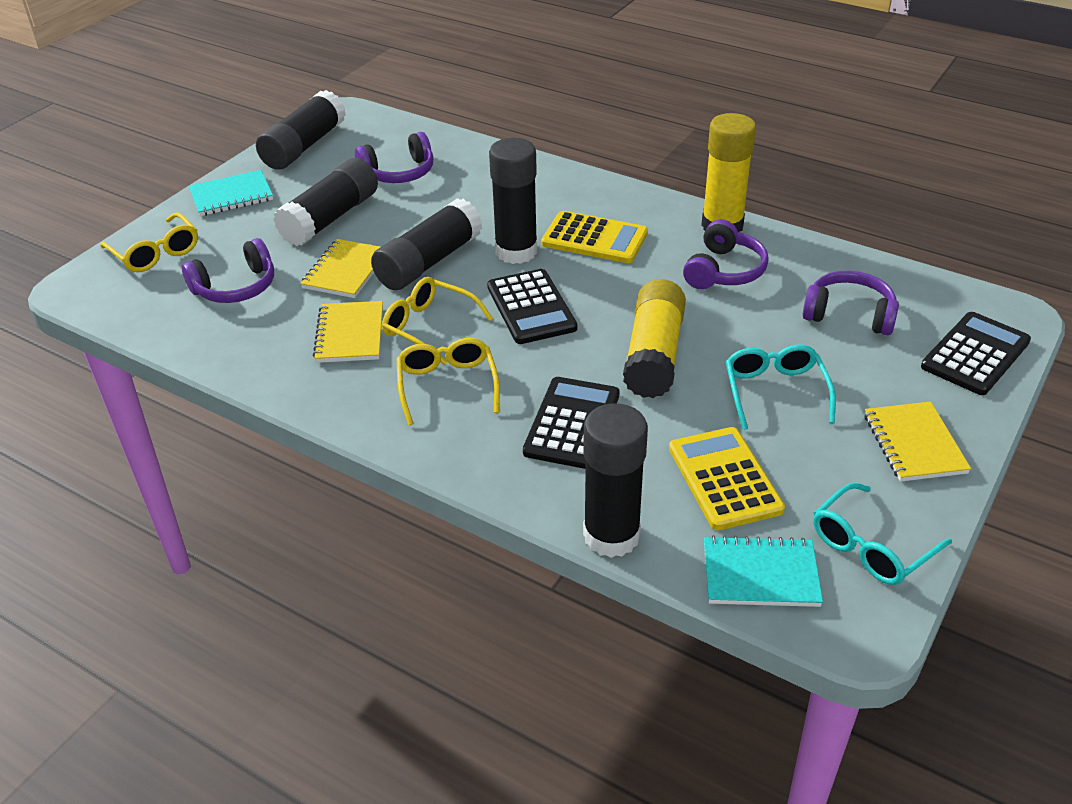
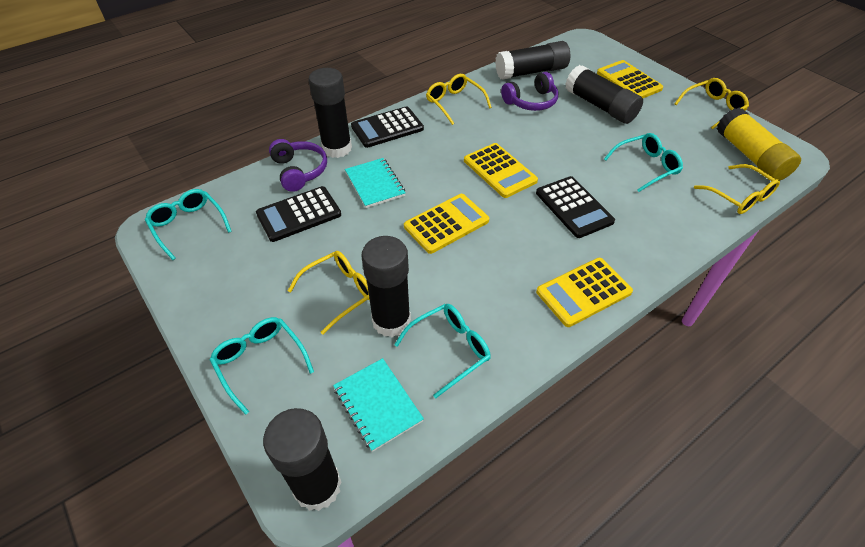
purple headphones: [182,238,274,303] [355,132,433,183] [683,219,769,289] [803,271,899,335] = 4 -> [269,139,327,192] [501,72,558,111] = 2
turquoise glasses: [726,345,836,430] [813,482,952,585] = 2 -> [145,189,232,260] [210,317,314,415] [394,304,491,398] [604,133,683,192] = 4
yellow calculator: [541,211,648,263] [669,427,785,530] = 2 -> [404,194,489,254] [464,143,538,198] [536,258,633,327] [597,60,663,98] = 4
yellow glasses: [100,213,198,272] [382,277,493,365] [396,338,500,425] = 3 -> [288,251,370,335] [426,74,492,125] [674,78,749,129] [694,164,780,214] = 4
yellow glue stick: [623,279,686,398] [701,113,756,232] = 2 -> [717,108,801,180] = 1
yellow notebook: [300,239,380,298] [313,301,383,363] [864,401,971,482] = 3 -> none = 0

